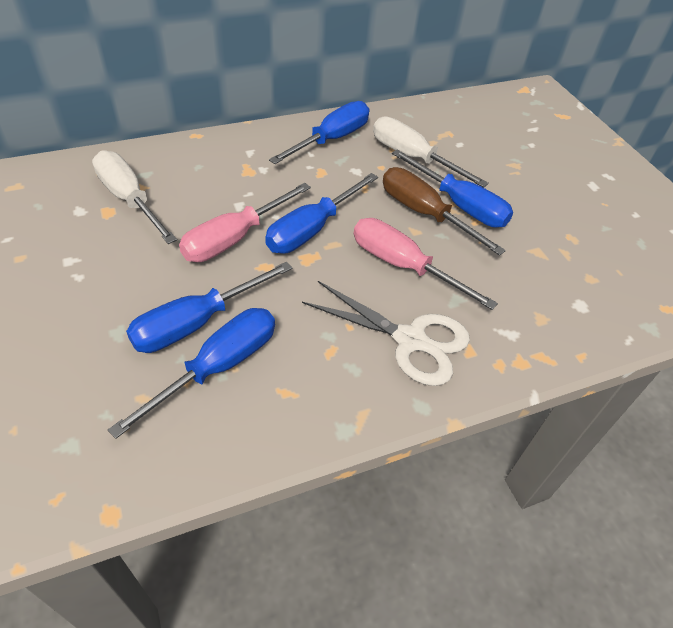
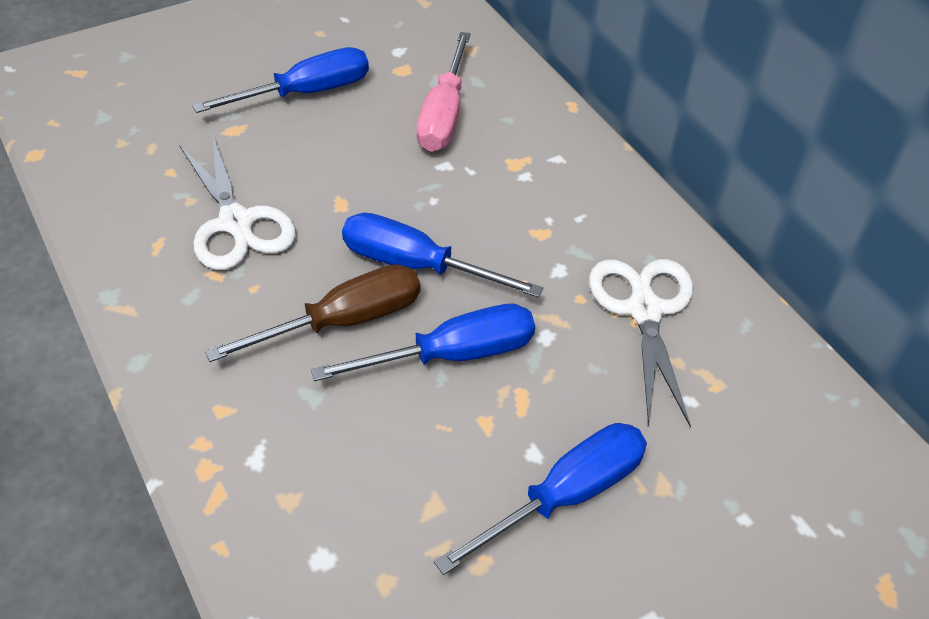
blue screwdriver: [108,308,275,439] [126,262,292,353] [265,173,378,254] [269,101,369,164] [392,149,513,228] = 5 -> [193,47,369,113] [311,304,535,381] [342,213,543,298] [434,423,647,575] = 4
pink screwdriver: [179,183,311,262] [354,218,498,310] = 2 -> [417,32,470,152] = 1
white scissors: [302,281,470,386] = 1 -> [179,134,296,270] [589,259,693,428] = 2
white screwdriver: [92,150,177,244] [373,116,489,188] = 2 -> none = 0

